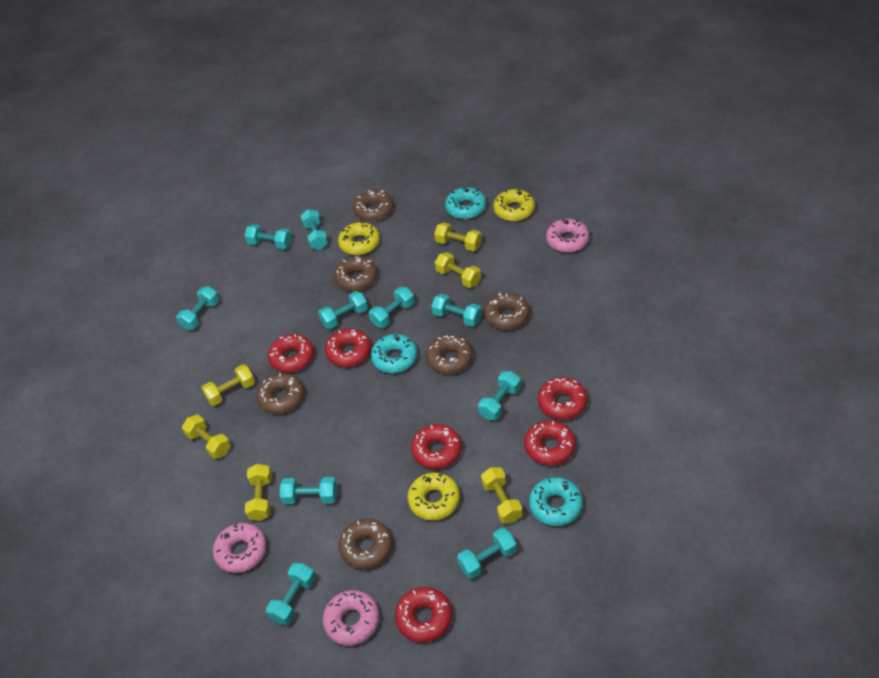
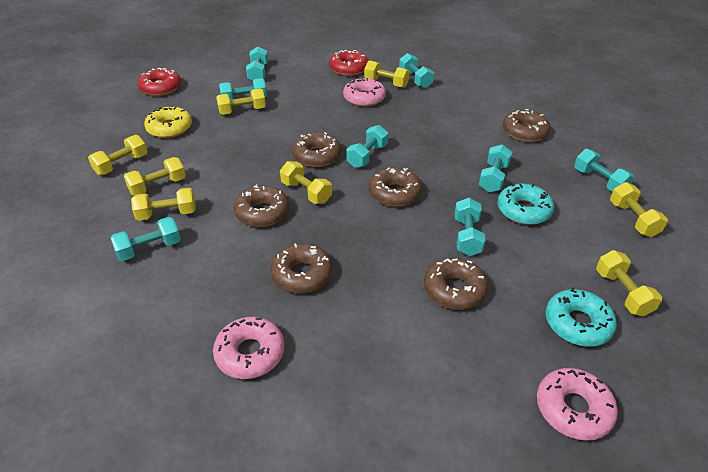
red donut: [268,334,314,373] [325,328,371,367] [395,587,452,642] [411,424,462,469] [524,420,576,465] [538,377,588,420] = 6 -> [138,68,181,96] [329,50,368,76] = 2
turquoise donut: [371,334,417,373] [445,187,486,219] [529,477,583,526] = 3 -> [497,184,554,225] [545,288,617,347] = 2
turquoise dumbbell: [176,286,219,330] [245,224,292,249] [266,563,316,625] [280,477,337,504] [300,209,328,250] [318,291,368,329] [369,287,415,328] [431,294,482,327] [457,528,517,579] [478,371,521,420] = 10 -> [110,217,181,261] [219,78,267,100] [246,47,268,81] [346,125,388,168] [399,53,434,88] [455,198,485,256] [479,144,512,192] [574,149,634,192] = 8
yellow donut: [338,222,380,255] [407,472,460,520] [493,189,535,221] = 3 -> [144,105,192,138] = 1
yellow dumbbell: [182,415,231,459] [202,364,255,406] [245,464,272,521] [434,222,482,251] [435,252,481,288] [481,467,523,523] = 6 -> [88,135,148,175] [124,157,186,196] [131,188,196,221] [216,88,266,115] [280,161,332,204] [364,60,410,88] [596,250,662,317] [610,182,668,237] = 8

